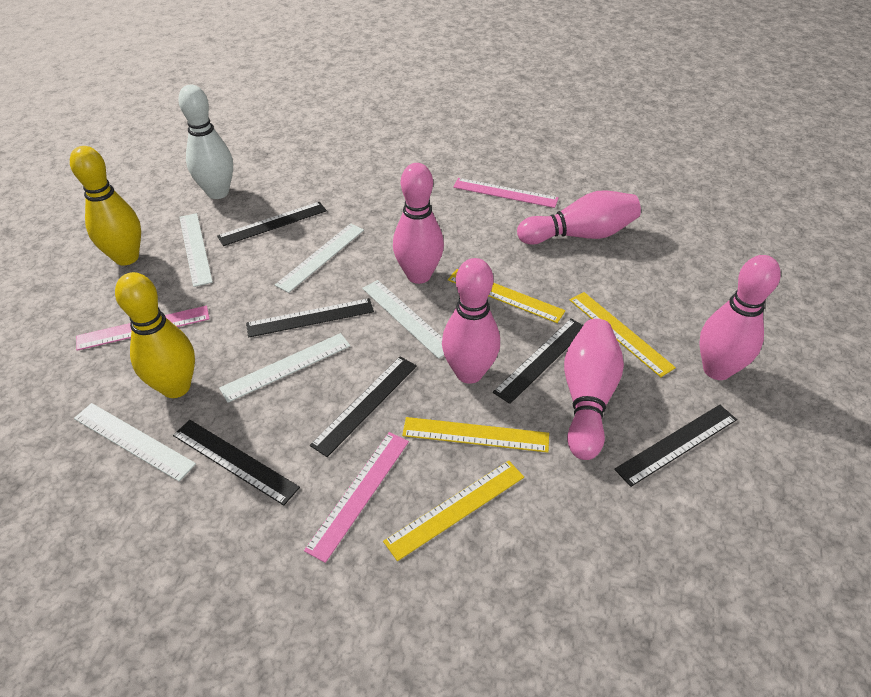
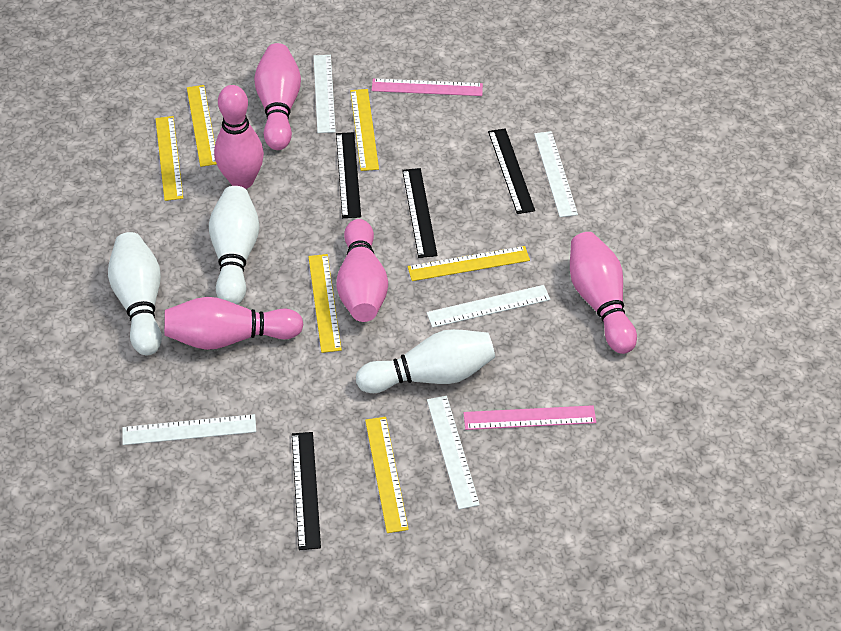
black ruler: [173,420,300,506] [217,202,327,246] [246,298,374,337] [310,356,417,457] [493,319,583,404] [614,405,737,487] = 6 -> [292,432,321,550] [336,132,361,218] [402,168,438,258] [488,128,535,214] = 4
pink ruler: [76,306,210,351] [304,432,409,563] [453,178,559,208] = 3 -> [372,78,483,96] [464,405,596,430] = 2
white bowling pin: [178,85,233,199] = 1 -> [108,232,162,355] [209,186,260,305] [356,329,495,393] = 3
yellow bowling pin: [70,146,141,266] [115,272,195,398] = 2 -> none = 0
yellow ruler: [383,461,524,561] [402,417,549,453] [448,269,565,323] [570,292,676,377] = 4 -> [155,116,183,201] [187,85,217,167] [308,254,342,353] [350,89,379,171] [365,417,409,533] [408,246,530,281] = 6

